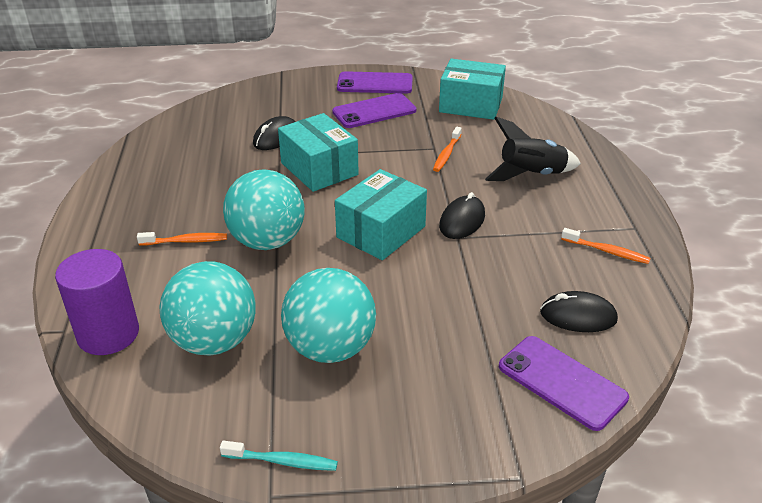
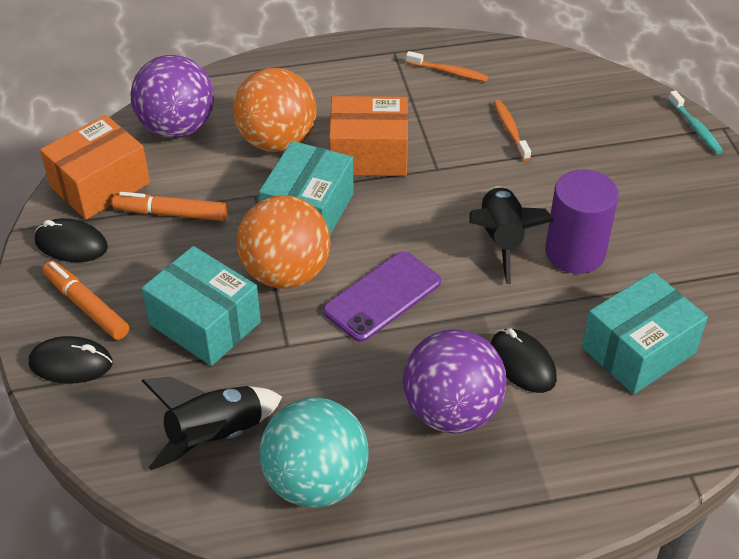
black rocket: [485,117,581,181] = 1 -> [141,377,282,470] [469,186,554,284] = 2
orange ball: none = 0 -> [233,68,317,152] [237,195,330,289] = 2
orange box: none = 0 -> [40,115,150,219] [329,96,408,176] = 2
orange marker: none = 0 -> [43,261,129,340] [112,192,227,221] = 2
orange toothbrush: [137,232,227,245] [433,127,462,172] [561,228,651,264] = 3 -> [406,51,489,82] [494,100,531,161] = 2
purple ball: none = 0 -> [130,55,214,138] [403,329,507,433] = 2
purple phone: [332,93,416,128] [337,71,413,94] [499,336,629,431] = 3 -> [323,251,441,342] = 1
turquoise ball: [159,261,256,356] [223,170,305,250] [281,268,376,363] = 3 -> [260,398,369,508] = 1

